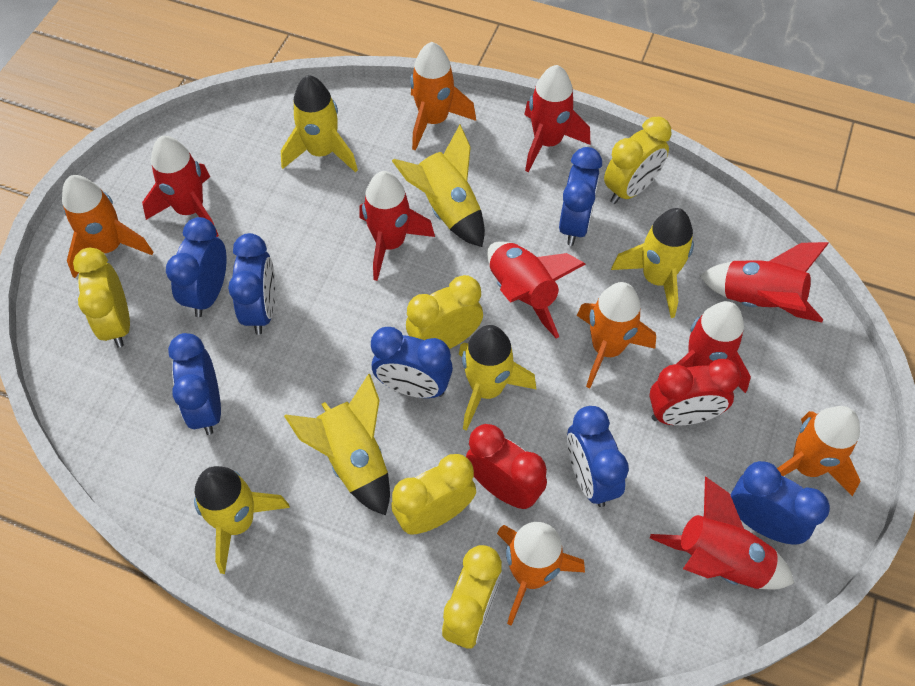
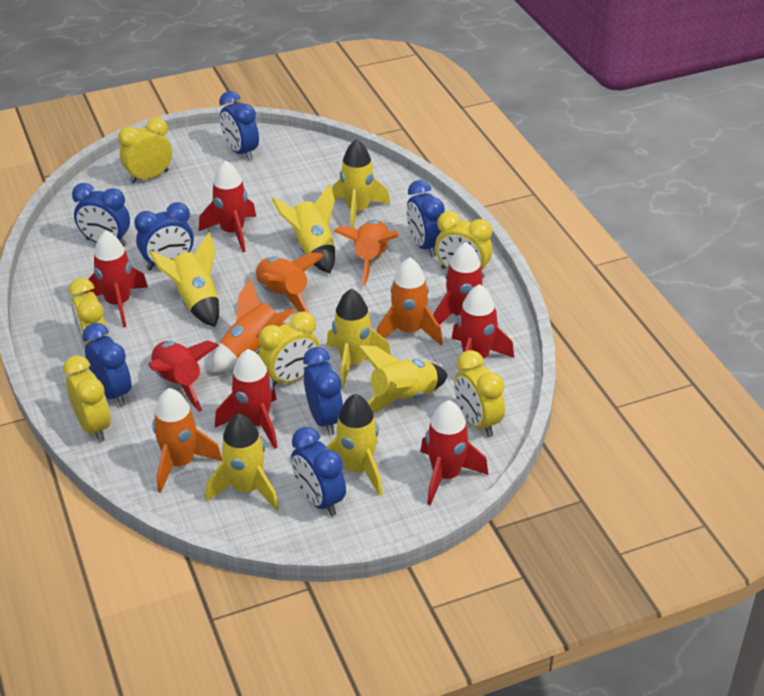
red clock: [466,424,547,509] [649,359,741,425] = 2 -> none = 0
yellow clock: [73,248,130,348] [391,454,476,535] [406,275,483,349] [442,545,502,649] [604,117,672,204] = 5 -> [63,355,111,442] [69,278,108,349] [118,117,172,184] [259,312,319,386] [435,211,492,278] [454,350,505,437] = 6
yellow rocket: [194,466,290,574] [281,75,358,172] [284,374,390,516] [392,125,485,247] [459,325,536,431] [611,208,694,318] = 6 -> [149,233,219,327] [205,413,279,511] [272,184,335,273] [327,289,391,389] [327,394,383,496] [333,139,390,228] [357,345,448,413] = 7

